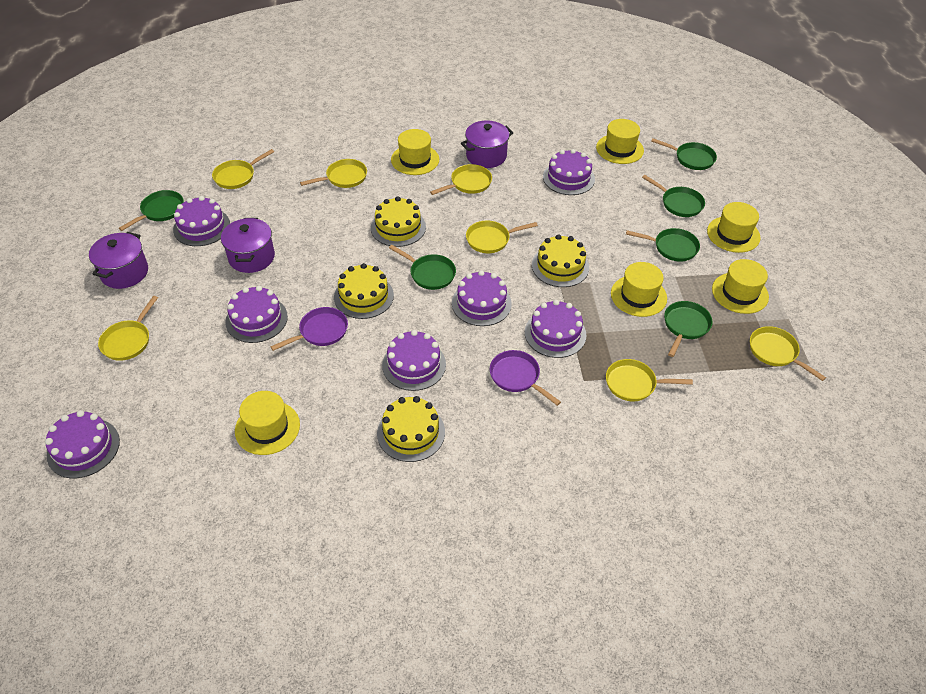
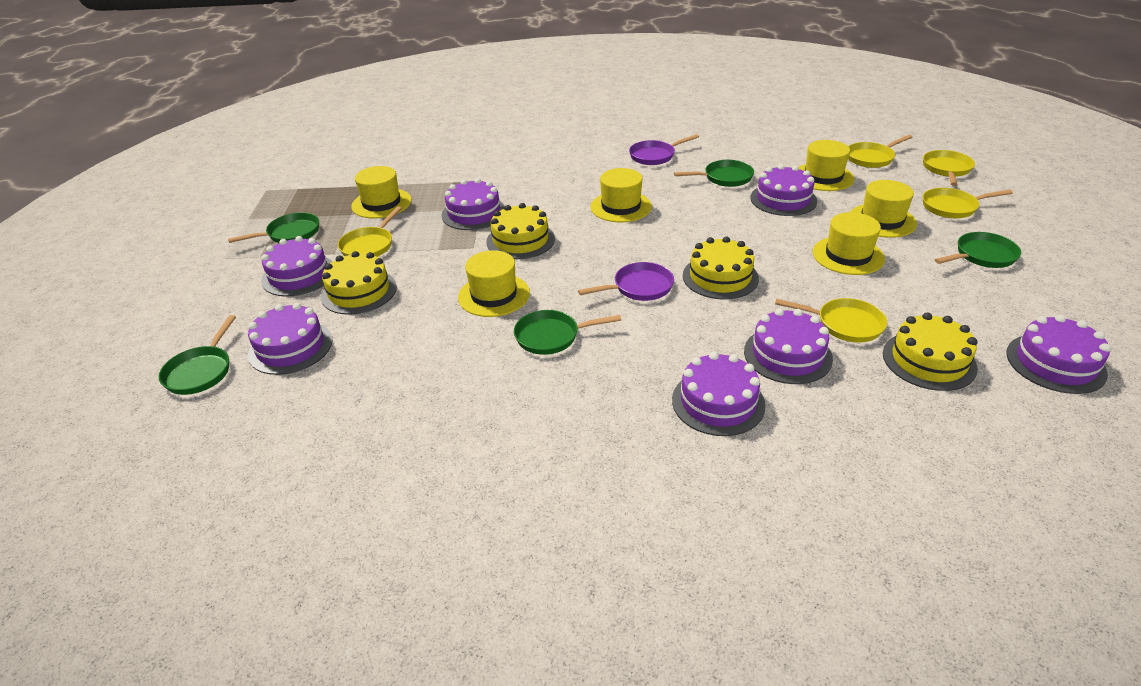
green pan: [119,190,184,231] [389,245,456,290] [626,228,700,261] [642,175,705,217] [651,138,717,170] [664,301,713,357] = 6 -> [159,315,236,395] [228,212,319,243] [514,310,621,355] [674,160,754,187] [935,232,1021,268] = 5
purple pot: [89,232,148,289] [221,218,275,273] [461,120,514,168] = 3 -> none = 0
yellow pan: [98,296,158,361] [212,149,274,189] [300,159,367,188] [430,164,492,195] [466,221,538,253] [606,359,693,401] [750,326,826,381] = 7 -> [338,206,402,257] [775,298,887,342] [848,135,912,168] [922,188,1013,218] [923,150,975,186] = 5

